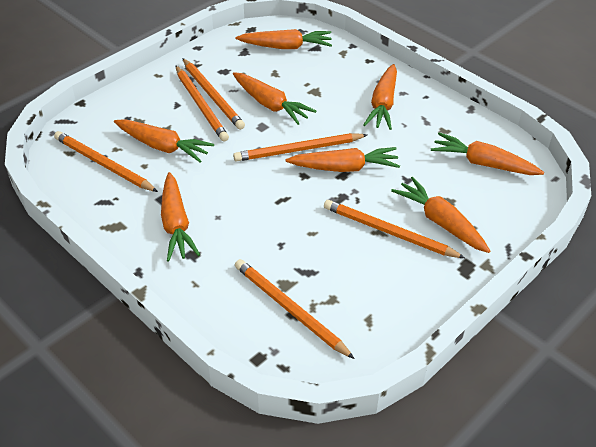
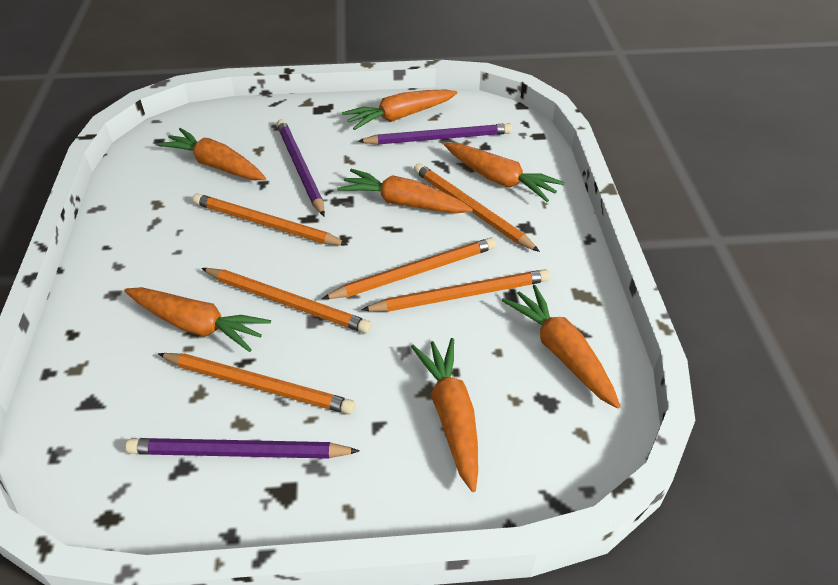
orange carrot: [114,119,214,162] [161,172,200,261] [233,72,316,125] [236,29,332,49] [286,147,400,172] [363,64,397,130] [391,177,490,253] [431,132,544,175] = 8 -> [124,287,271,352] [157,128,266,180] [337,169,473,213] [342,89,457,130] [411,338,478,492] [444,143,565,202] [502,285,620,409] = 7
purple pencil: none = 0 -> [126,438,360,459] [277,119,325,216] [358,123,512,145] = 3

